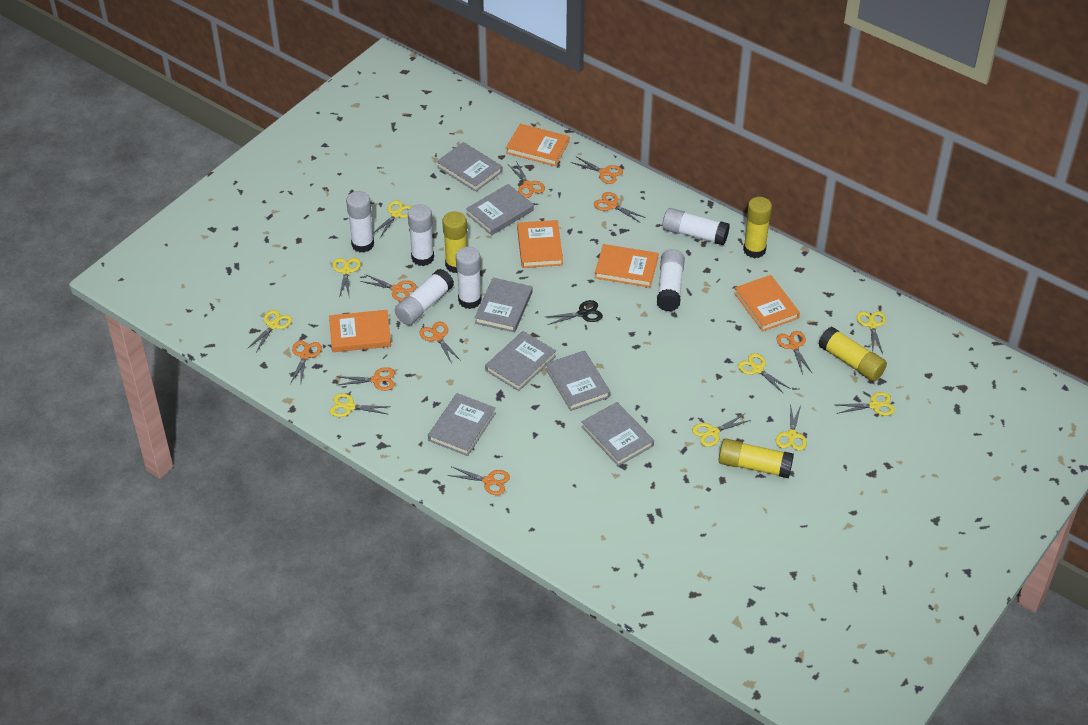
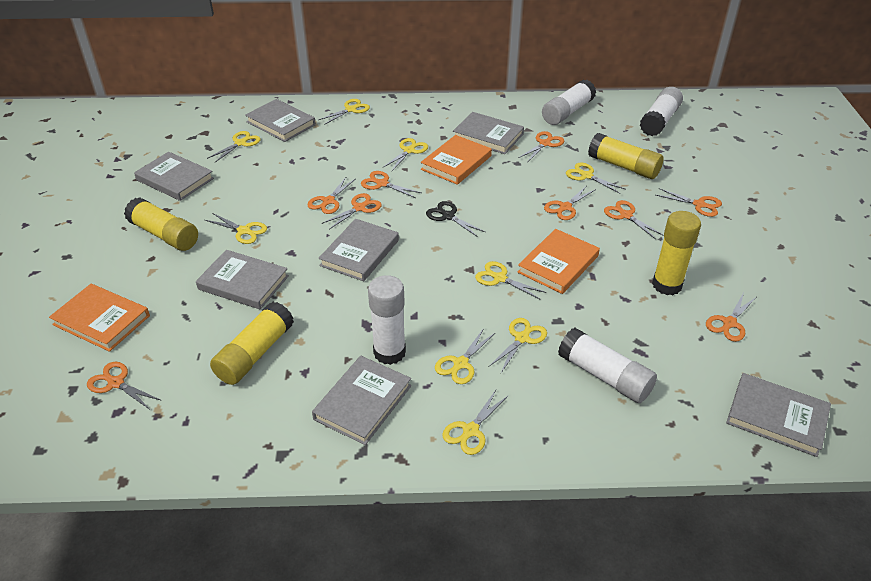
orange book: [329,310,391,352] [506,124,569,166] [517,220,563,268] [595,244,659,287] [734,275,800,332] = 5 -> [49,284,150,352] [421,135,492,185] [518,229,600,294] = 3
white glue stick: [346,191,374,253] [395,269,454,325] [408,204,434,266] [456,247,482,309] [657,249,685,311] [662,208,730,245] = 6 -> [368,275,406,365] [542,80,596,125] [558,328,657,403] [640,87,683,136] = 4

